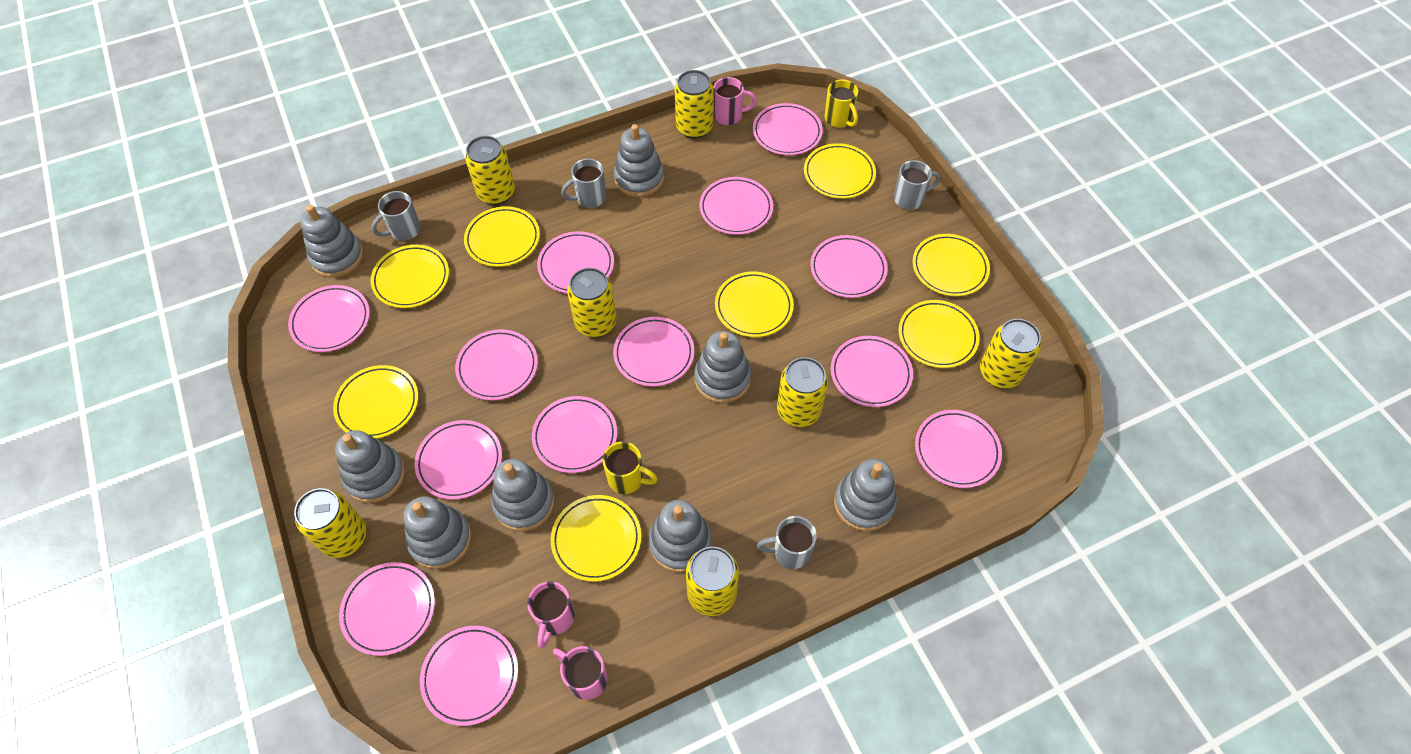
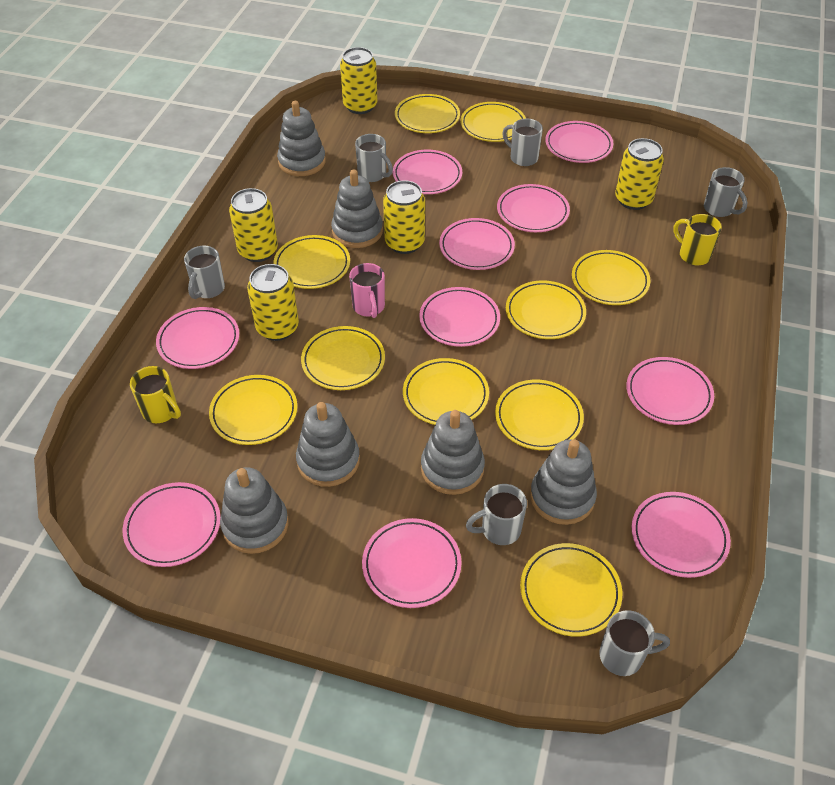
grey mug: [371,191,421,241] [561,158,606,208] [757,516,817,569] [894,160,940,210] = 4 -> [184,246,225,299] [355,134,393,182] [466,484,527,545] [502,118,543,166] [599,610,670,676] [704,167,747,217] = 6
grey stacking toy: [300,205,364,278] [335,430,405,503] [403,496,471,569] [491,459,555,531] [614,124,664,197] [649,500,712,573] [694,331,751,403] [834,459,897,531] = 8 -> [220,467,289,554] [277,101,326,176] [296,402,360,487] [331,169,383,248] [421,410,485,495] [530,439,597,525] = 6
pink mug: [527,581,575,648] [553,646,608,700] [713,77,757,125] = 3 -> [349,263,385,318] = 1
pink plate: [288,285,370,352] [339,562,435,656] [414,420,502,500] [420,626,518,726] [455,329,538,401] [532,396,617,473] [537,231,614,293] [613,317,694,387] [699,177,773,235] [753,103,823,155] [810,235,887,298] [831,336,913,407] [915,410,1002,488] = 13 -> [122,482,221,567] [156,307,239,369] [362,518,462,608] [393,150,462,194] [419,287,500,347] [439,218,515,270] [497,184,570,232] [545,121,613,163] [626,357,714,425] [632,492,731,578] = 10
yellow can: [294,488,366,558] [465,136,515,205] [567,268,617,337] [675,70,714,139] [686,547,739,616] [777,357,828,427] [980,319,1041,388] = 7 -> [229,188,278,262] [247,264,299,341] [340,47,378,114] [383,180,425,254] [615,138,664,210] = 5
yellow plate: [333,365,418,439] [371,245,449,308] [464,206,540,267] [551,495,641,582] [715,271,794,337] [804,143,876,199] [898,300,979,368] [912,234,990,296] = 8 -> [209,375,297,445] [273,235,350,289] [301,326,385,390] [395,94,460,133] [403,358,489,425] [460,102,526,142] [495,380,584,450] [506,280,586,339] [520,543,622,637] [572,250,650,305] = 10

